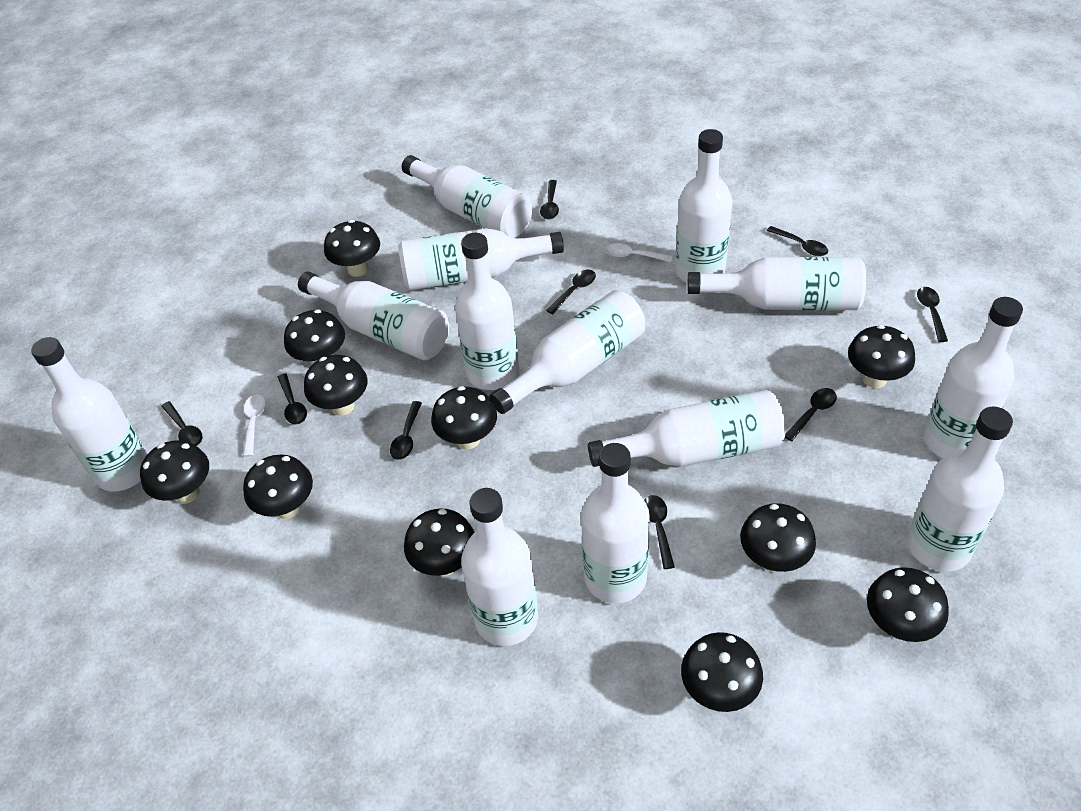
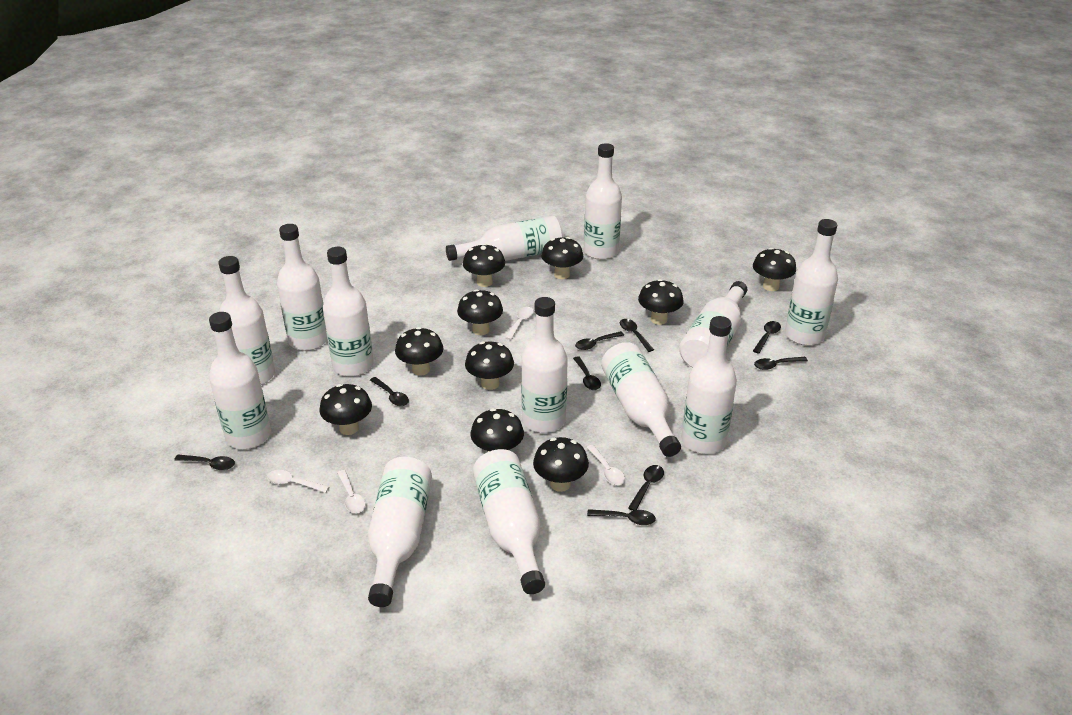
black mushroom: [140,440,209,504] [243,455,313,519] [284,309,345,365] [304,355,367,416] [324,220,380,277] [404,509,475,576] [431,386,497,449] [681,632,763,712] [740,503,816,572] [848,325,915,388] [867,567,949,642] = 11 -> [320,384,372,435] [395,327,443,376] [457,289,503,335] [463,243,505,287] [465,342,514,390] [470,408,524,452] [533,437,589,492] [541,237,583,279] [638,279,684,325] [753,248,796,291] = 10
white spoon: [243,394,266,457] [605,243,672,262] = 2 -> [267,470,329,493] [337,470,366,513] [505,307,534,340] [586,445,625,485] = 4

